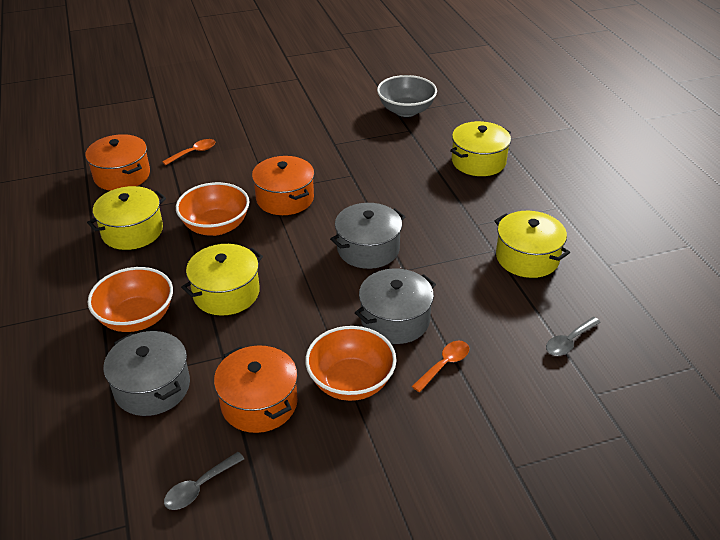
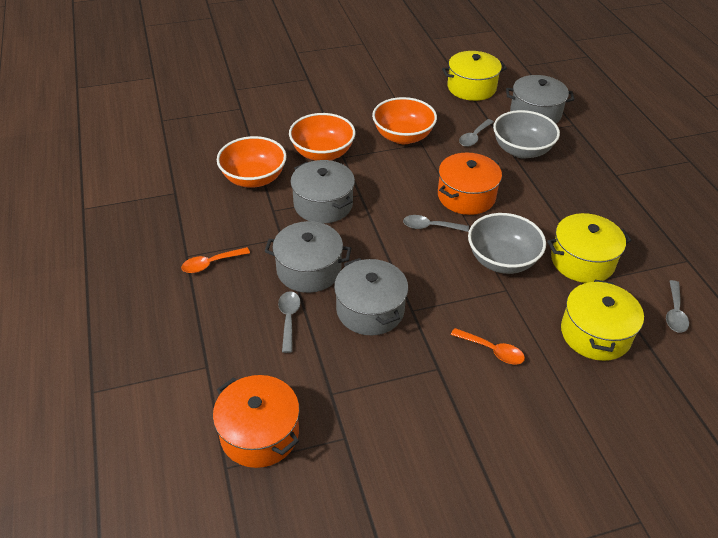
grey bowl: [377,75,437,117] = 1 -> [468,213,546,274] [493,110,560,159] = 2
grey pot: [104,331,190,416] [330,203,405,269] [355,269,436,344] = 3 -> [265,221,351,293] [291,160,355,224] [334,258,408,335] [506,75,575,123] = 4
grey spoon: [164,452,244,510] [546,317,601,356] = 2 -> [278,291,301,353] [403,215,469,232] [459,119,494,147] [666,280,689,333] = 4
orange pot: [85,134,150,191] [214,345,298,433] [252,156,314,215] = 3 -> [213,375,300,468] [438,153,502,215] = 2
yellow pot: [87,186,166,250] [181,244,263,316] [450,121,511,176] [494,211,570,278] = 4 -> [442,51,507,101] [547,213,632,283] [561,280,644,361] = 3

